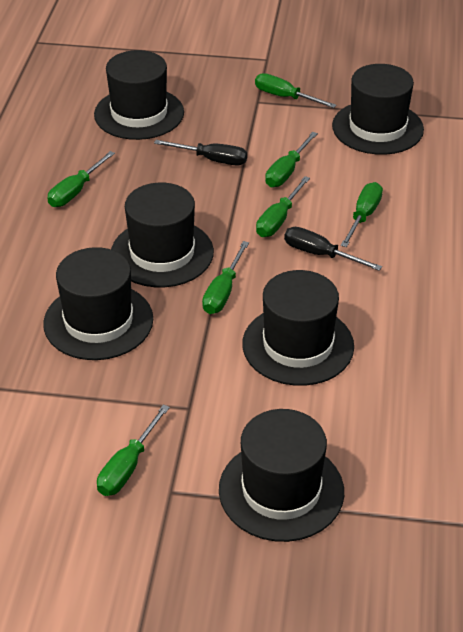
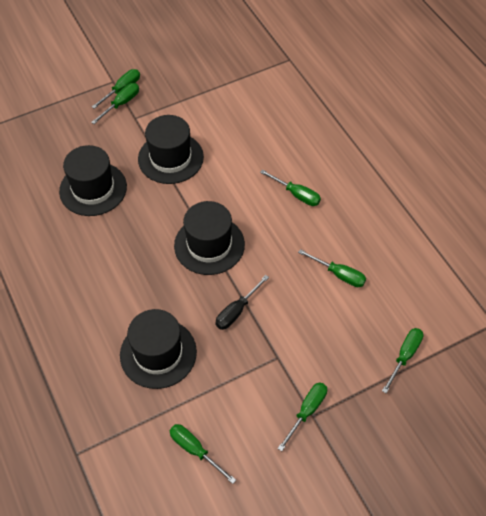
black hat: [43,247,153,360] [94,50,184,140] [111,183,214,287] [219,409,344,542] [242,270,354,386] [332,64,424,155] = 6 -> [59,145,127,216] [120,309,197,389] [138,115,204,184] [174,201,245,275] = 4
black screwdriver: [154,140,247,165] [284,227,382,271] = 2 -> [215,275,269,330] = 1

